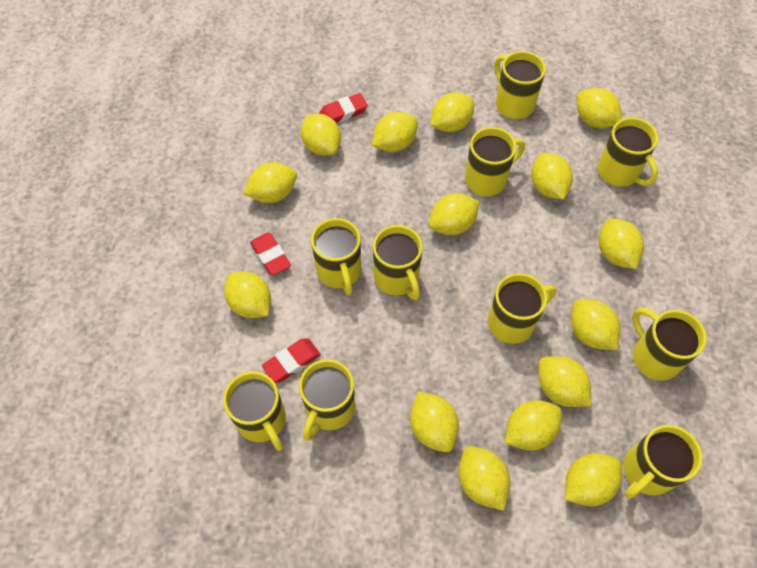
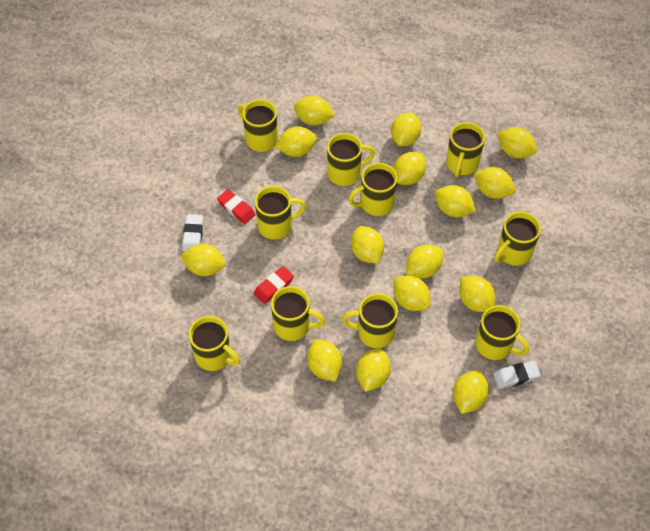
red eraser: [250,233,291,276] [262,338,321,383] [319,93,368,123] = 3 -> [217,189,256,224] [254,266,294,304] = 2
white eraser: none = 0 -> [182,214,203,252] [493,361,541,389] = 2

